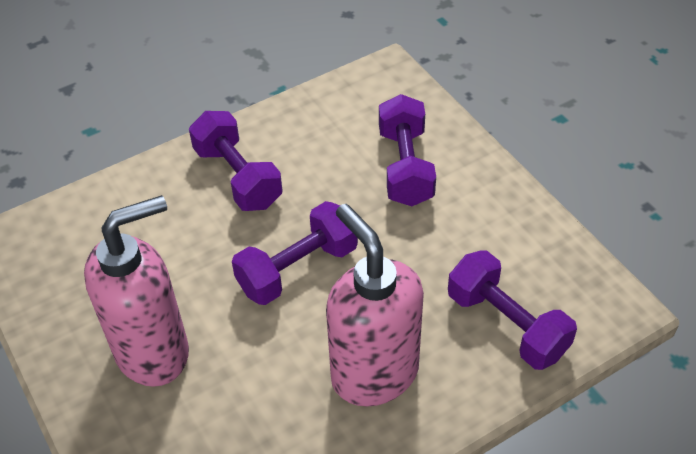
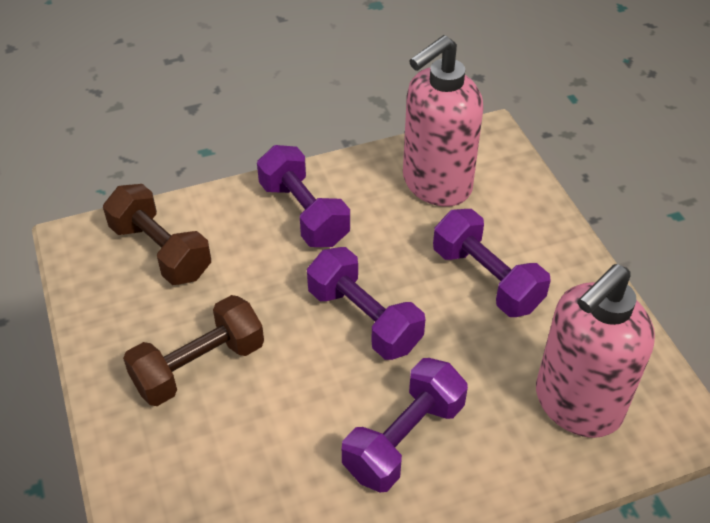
brown dumbbell: none = 0 -> [103,184,211,285] [123,295,264,406] = 2

